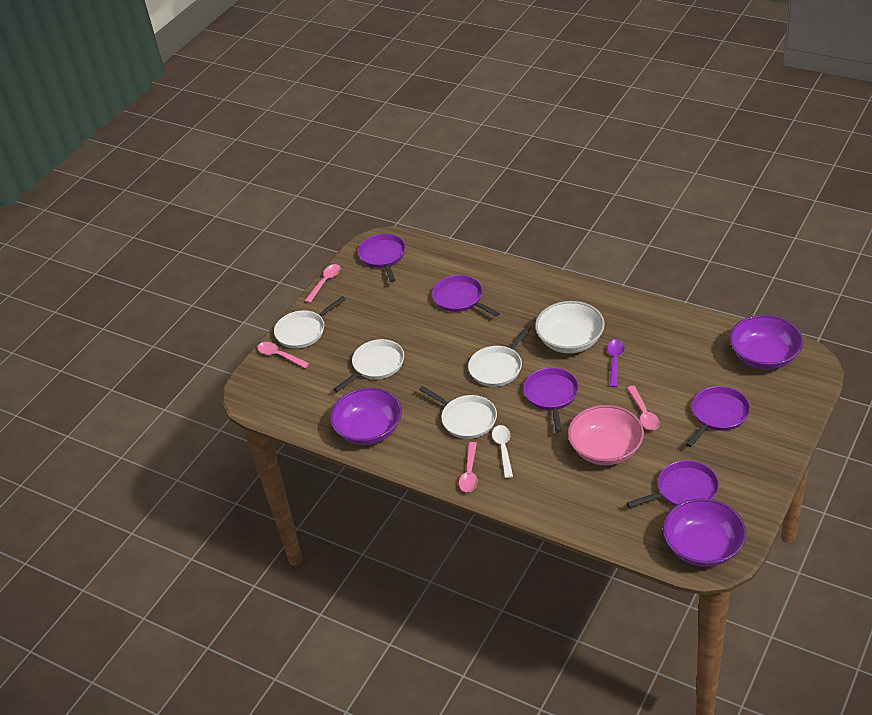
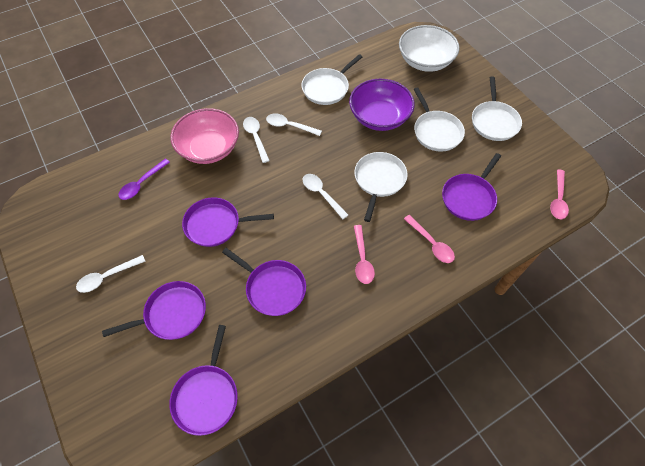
pink spoon: [257,342,309,368] [305,264,341,303] [459,442,478,492] [627,386,660,430] = 4 -> [354,225,375,284] [404,215,455,263] [550,169,569,219] = 3
purple bowl: [330,387,402,445] [663,498,746,567] [730,315,803,370] = 3 -> [349,79,415,131] = 1
white spoon: [492,425,513,478] = 1 -> [76,255,146,293] [243,117,270,163] [266,114,322,136] [303,174,348,219] = 4

